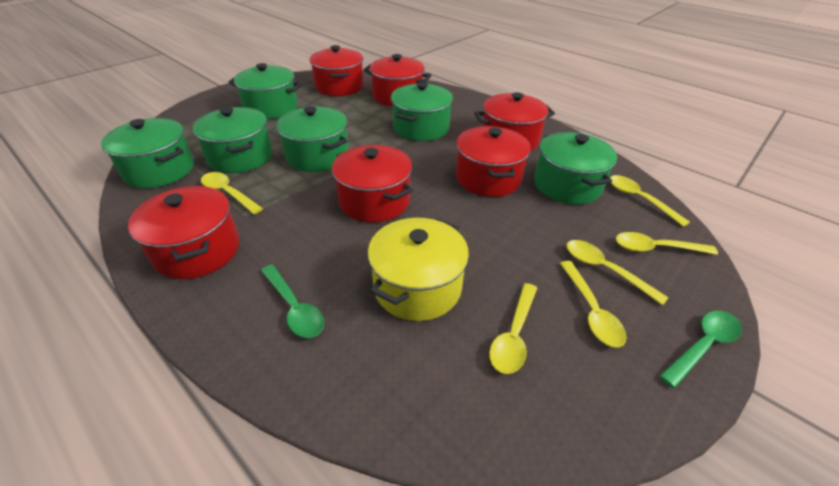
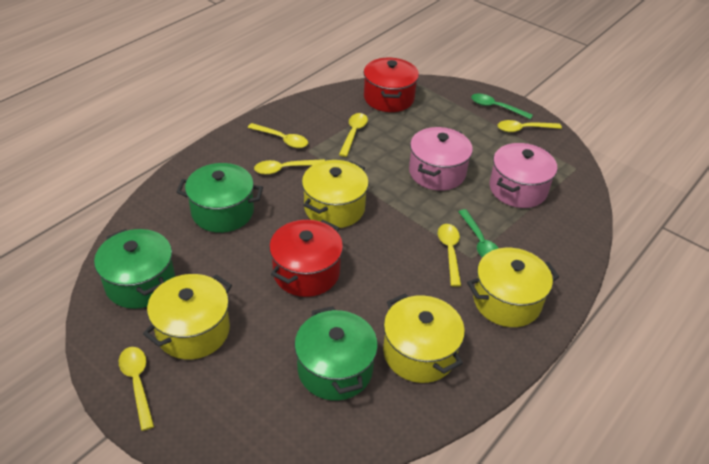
green pot: [101,118,194,188] [193,107,272,173] [229,63,302,119] [277,106,349,172] [391,82,453,141] [534,132,617,204] = 6 -> [94,229,175,309] [176,163,263,233] [294,306,378,401] = 3
pink pot: none = 0 -> [409,127,473,191] [490,143,557,208] = 2
red pot: [128,186,239,279] [309,45,364,96] [332,145,413,222] [363,54,432,107] [456,126,531,197] [474,92,555,151] = 6 -> [269,220,343,297] [364,58,419,112] = 2
yellow pot: [368,218,469,321] = 1 -> [143,274,232,360] [302,160,369,228] [383,294,465,383] [467,248,559,327] = 4

